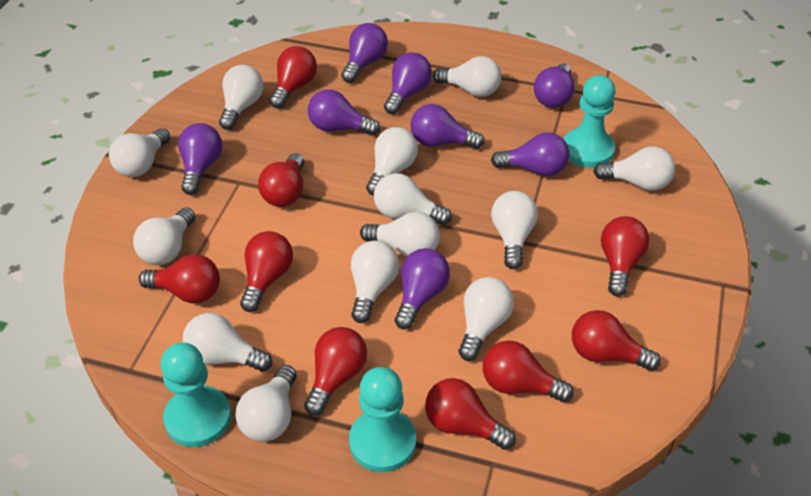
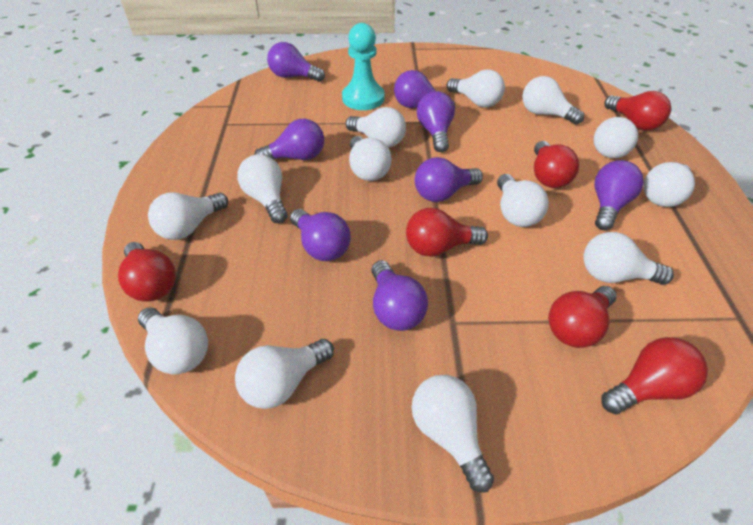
red light bulb: [139,254,220,304] [240,231,293,312] [258,153,304,207] [269,46,317,108] [304,327,367,416] [425,378,516,450] [483,341,574,402] [572,310,661,371] [601,216,649,296] = 9 -> [118,242,176,302] [406,208,488,257] [534,141,579,188] [548,286,617,348] [601,337,708,414] [604,91,671,130] = 6
turquoise pawn: [161,343,231,447] [349,367,416,472] [564,75,616,168] = 3 -> [342,23,385,110] = 1

